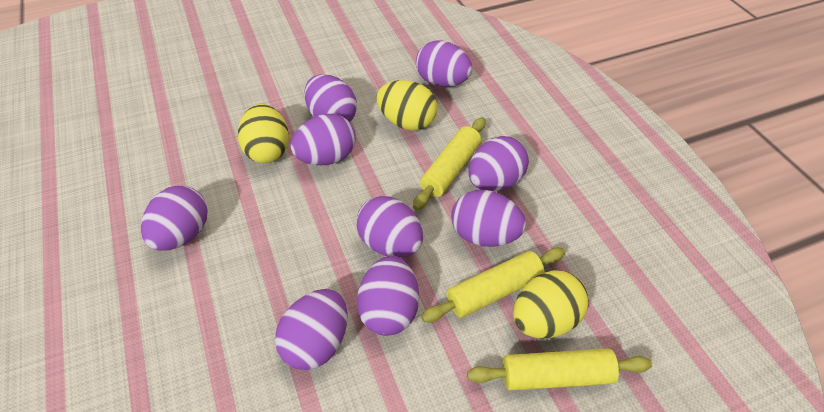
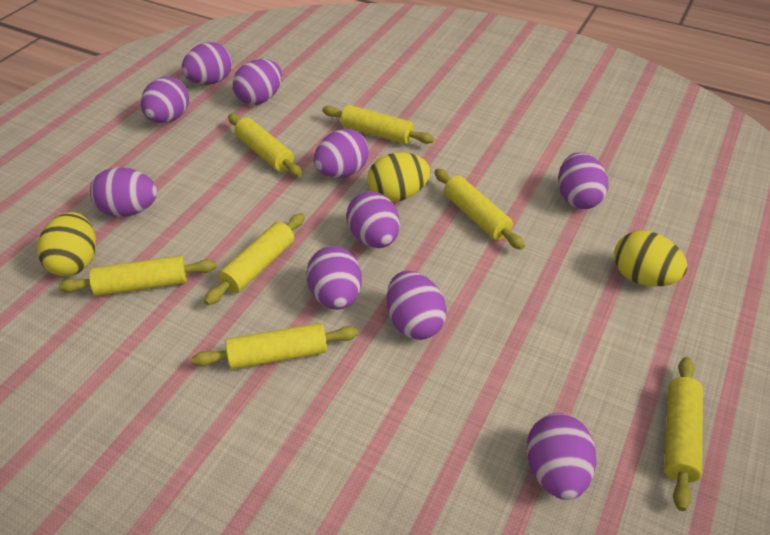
purple egg: [141,185,208,251] [275,289,348,370] [290,114,356,165] [305,74,357,122] [356,196,423,257] [357,256,419,336] [416,40,472,87] [451,190,526,247] [468,136,529,192] = 9 -> [90,167,157,217] [141,76,189,123] [182,42,232,85] [233,59,282,105] [306,246,362,310] [314,129,369,178] [346,191,400,248] [387,271,447,340] [526,413,596,500] [558,152,608,209] = 10
yellow rolling pin: [413,117,486,210] [421,247,565,322] [467,348,652,391] = 3 -> [59,256,216,296] [192,323,358,369] [204,213,305,305] [228,114,302,177] [322,105,434,144] [435,169,525,250] [664,357,703,511] = 7

